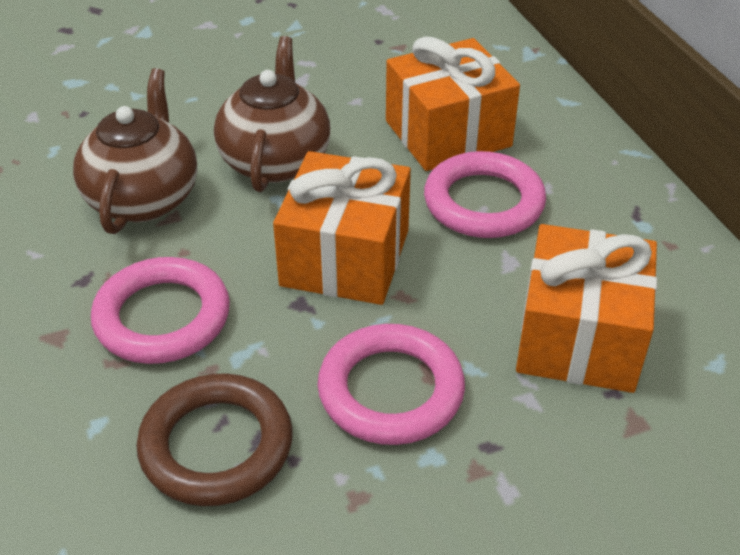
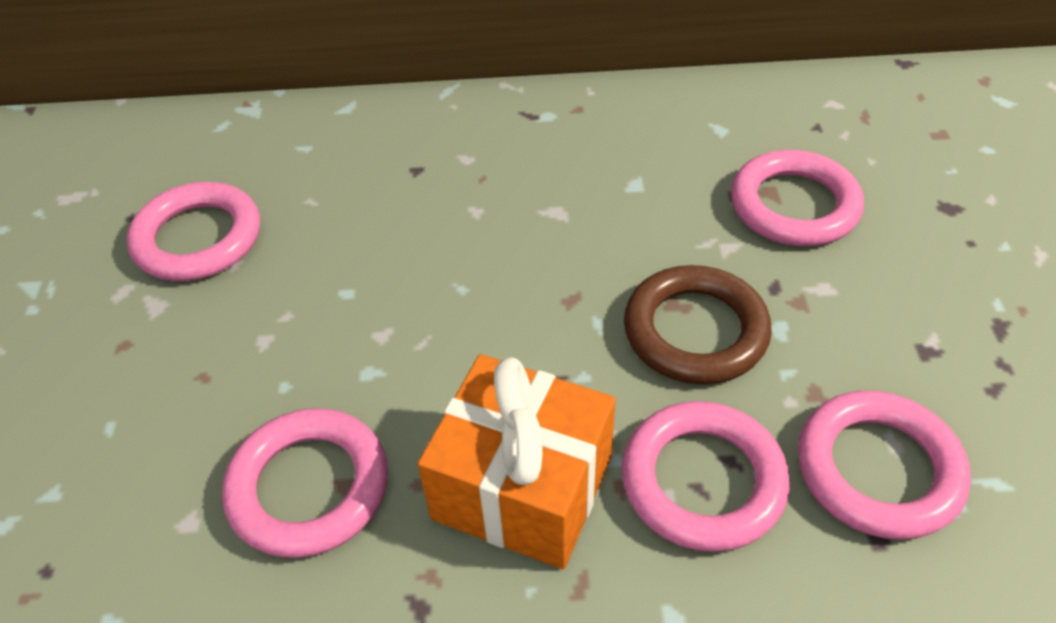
brown teapot: [73,68,197,234] [214,36,330,192] = 2 -> none = 0
orange gift: [273,151,411,305] [386,36,520,171] [516,224,657,393] = 3 -> [418,354,616,569] = 1
pink ring: [91,257,230,364] [317,324,465,445] [424,151,546,238] = 3 -> [127,182,260,281] [222,408,388,558] [622,401,790,552] [731,150,864,246] [798,390,971,540] = 5

